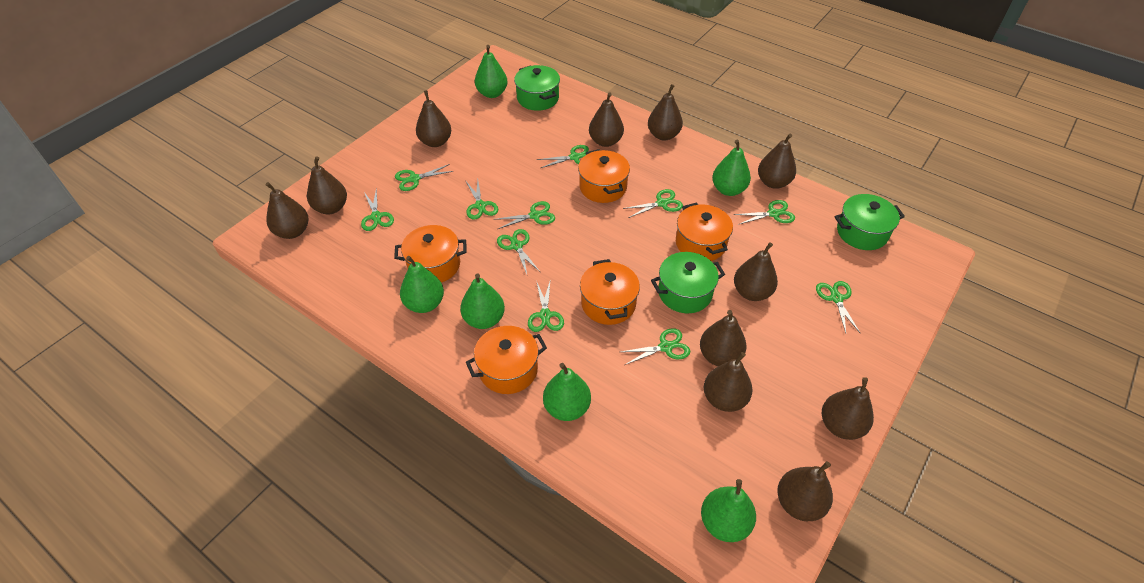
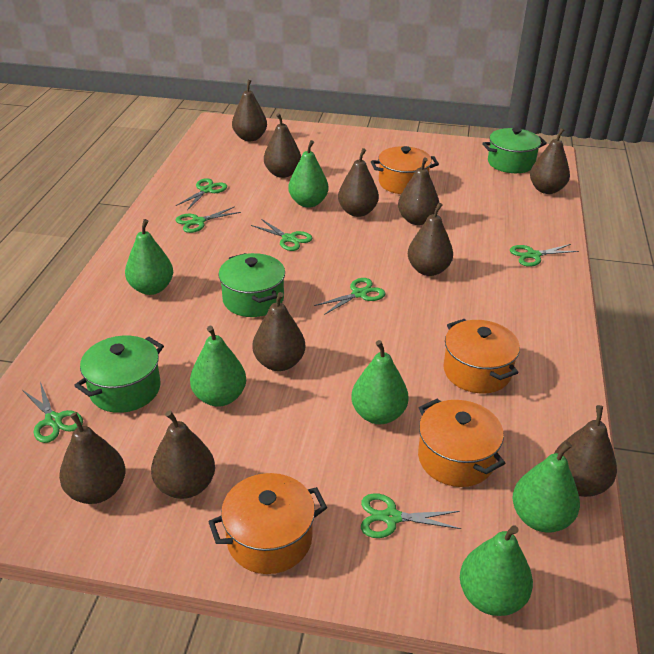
brown pear: [265,182,308,239] [307,156,347,214] [416,90,451,147] [589,92,624,147] [648,84,683,140] [700,310,747,366] [704,352,753,412] [734,242,778,301] [758,134,796,189] [777,461,833,521] [822,377,874,440] = 11 -> [59,412,126,504] [151,410,215,499] [232,80,267,141] [252,292,305,371] [264,113,301,178] [338,148,379,217] [398,157,439,225] [408,203,453,276] [530,128,570,194] [554,405,617,497] = 10
green scissors: [361,189,394,231] [395,164,453,191] [465,180,498,220] [494,201,555,229] [497,229,540,274] [528,279,564,332] [537,145,589,168] [620,328,690,365] [623,189,683,218] [733,200,795,225] [816,281,861,334] = 11 -> [22,382,83,443] [175,206,241,233] [176,178,227,210] [251,219,313,251] [314,278,386,315] [361,493,461,538] [510,244,579,267] = 7
orange pot: [394,225,467,283] [466,326,547,394] [578,149,630,203] [580,259,640,325] [676,202,733,261] = 5 -> [208,473,327,574] [371,146,439,194] [418,399,505,487] [443,319,520,394] = 4

